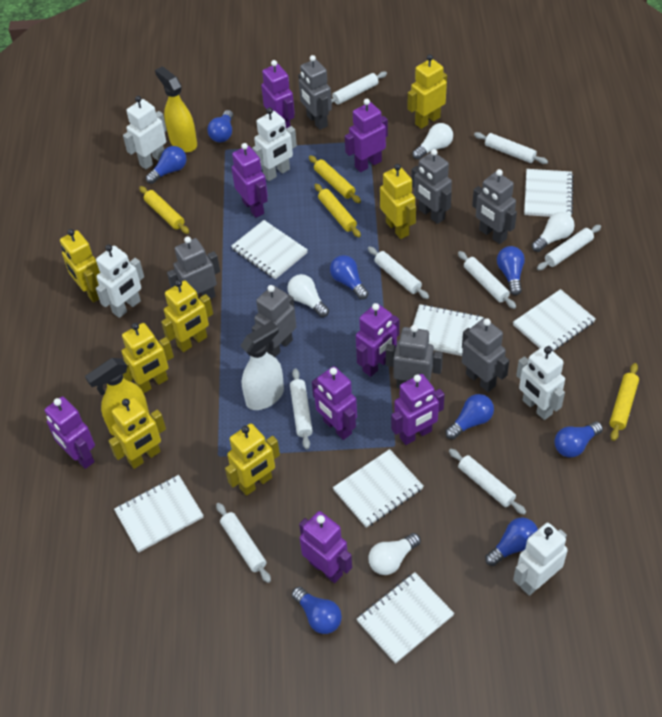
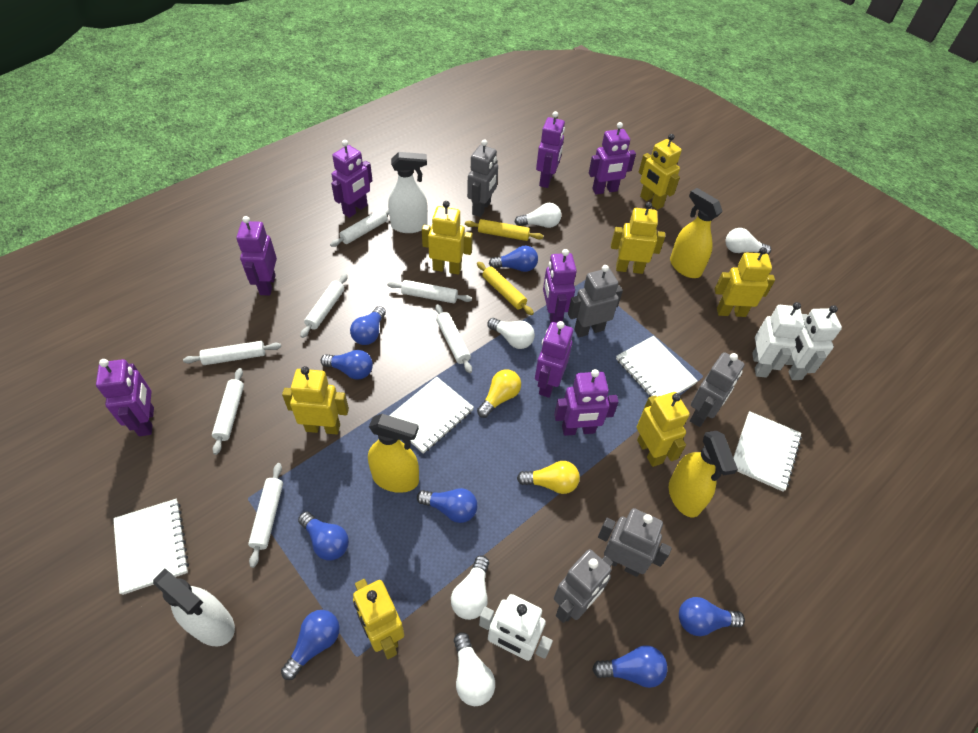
grey robot: [167,236,220,299] [252,285,297,357] [298,55,332,130] [386,325,443,389] [411,149,452,224] [462,318,509,392] [472,169,517,244] = 7 -> [467,139,498,217] [554,549,613,623] [568,265,623,337] [598,508,672,577] [690,352,745,427] = 5
white light bulb: [287,274,329,317] [368,533,421,575] [412,123,453,160] [532,212,575,252] = 4 -> [451,555,489,620] [454,632,495,706] [487,318,535,349] [515,203,561,228] [725,228,771,254] = 5
white notebook: [114,475,203,553] [231,220,308,279] [333,449,423,528] [357,572,454,664] [413,304,484,356] [513,289,596,352] [524,169,574,217] = 7 -> [113,499,189,595] [389,377,474,454] [616,336,698,397] [733,411,802,492] = 4
white robot: [96,245,144,318] [123,96,167,169] [252,108,297,181] [513,523,568,596] [516,346,565,420] = 5 -> [479,594,553,661] [752,302,804,378] [785,305,842,380] = 3
white rolling pin: [216,503,271,583] [290,369,313,449] [331,71,387,105] [368,246,429,299] [449,449,526,515] [458,251,516,309] [474,132,548,164] [537,225,601,270] = 8 -> [183,341,281,365] [212,368,244,455] [248,463,283,568] [300,274,348,338] [330,209,389,247] [387,280,472,303] [435,304,472,373] = 7
white spray bottle: [240,321,284,410] = 1 -> [153,569,235,646] [388,152,428,233] = 2
yellow light bulb: none = 0 -> [477,369,521,418] [517,461,580,494] = 2
yellow rolling pin: [139,186,189,234] [309,155,361,203] [314,184,361,237] [610,363,639,441] = 4 -> [465,219,543,241] [477,262,534,315] = 2
yellow spray bottle: [85,358,149,436] [155,67,197,152] = 2 -> [368,414,419,493] [669,431,738,517] [670,188,723,278] = 3

